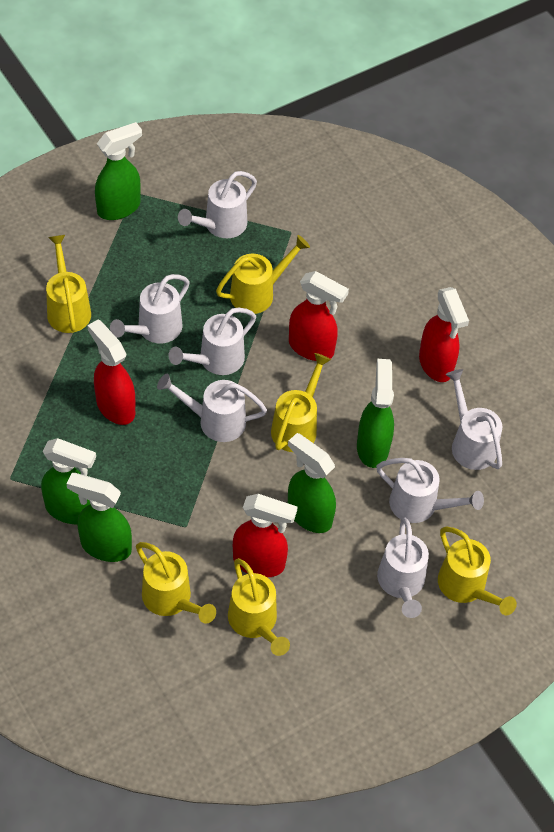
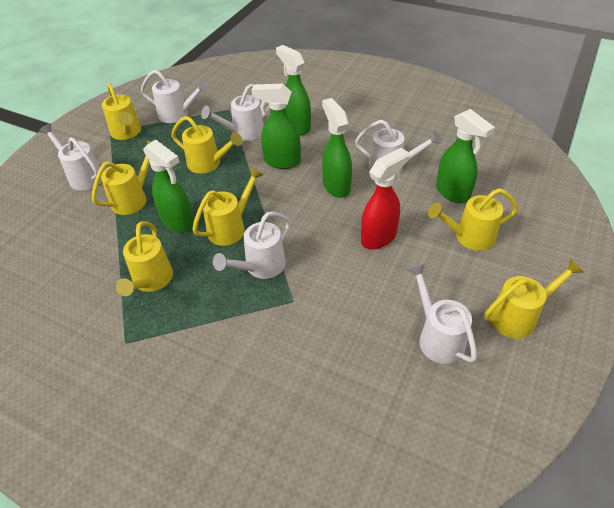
red spray bottle: [87,320,135,425] [233,494,298,577] [289,271,349,361] [419,287,469,382] = 4 -> [361,148,409,249] = 1
white watering can: [110,274,190,344] [157,374,267,442] [168,308,256,375] [178,171,257,238] [376,458,484,523] [377,517,429,618] [446,369,502,470] = 7 -> [39,124,103,190] [141,70,208,123] [201,84,270,141] [213,211,290,279] [355,120,441,173] [407,263,477,364] = 6
yellow watering can: [46,235,91,333] [136,542,216,624] [216,235,310,314] [228,558,290,656] [271,353,331,452] [438,526,517,615] = 6 -> [92,140,151,215] [102,83,141,140] [116,221,173,296] [171,116,242,174] [192,167,263,246] [428,188,518,251] [484,259,583,339] = 7

